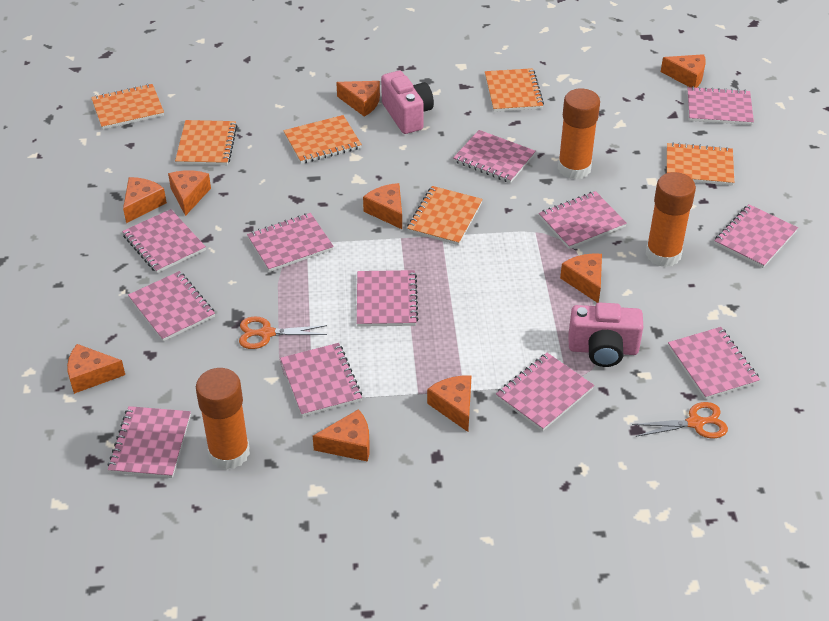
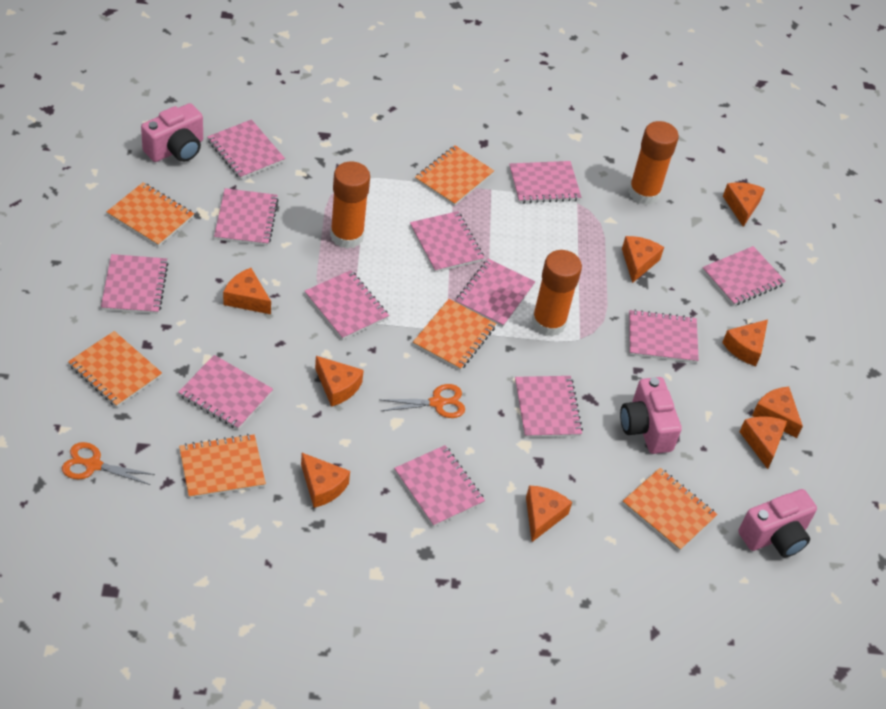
pink camera: [381,71,434,134] [569,302,643,367] = 2 -> [141,103,203,162] [620,377,682,454] [738,489,817,557] = 3

